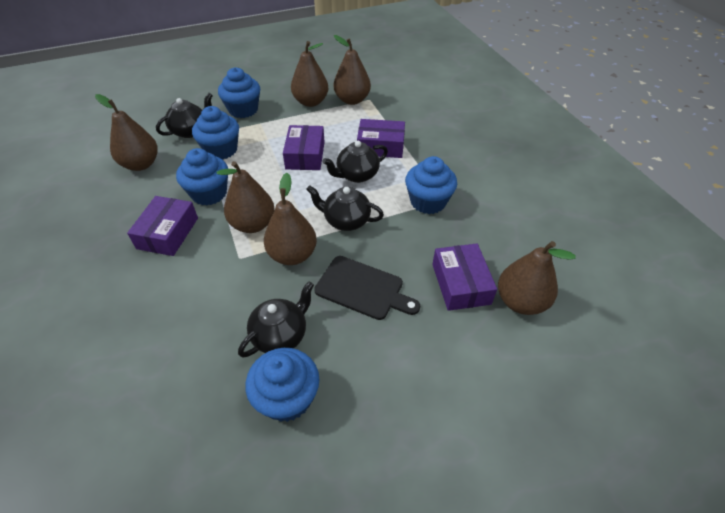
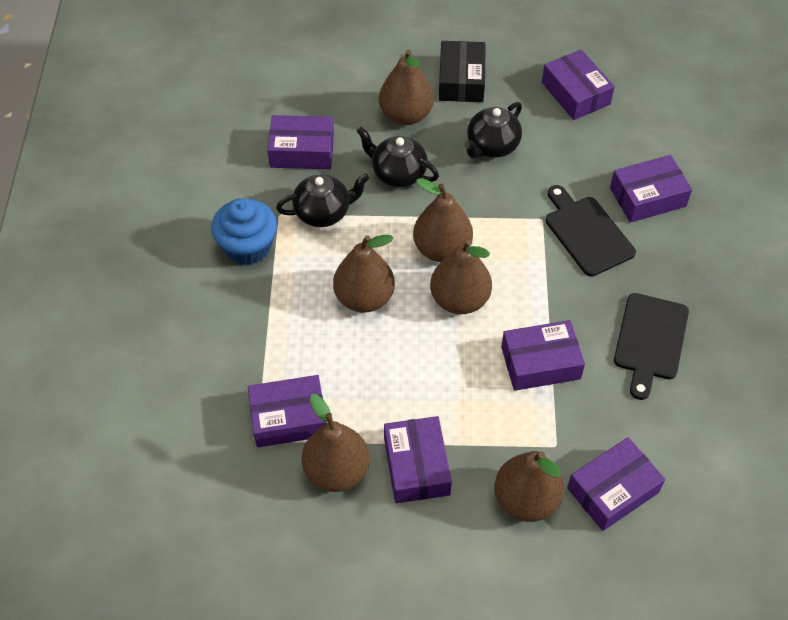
black box: none = 0 -> [439,41,486,102] = 1
black cutting board: [314,256,420,320] = 1 -> [546,185,636,277] [614,293,689,400] = 2
black teapot: [156,93,213,138] [238,281,314,357] [306,185,384,231] [323,141,388,183] = 4 -> [276,173,369,227] [357,127,439,187] [464,102,522,158] = 3
blue cupcake: [176,148,228,206] [192,106,239,160] [218,67,260,118] [245,348,320,422] [405,156,457,214] = 5 -> [211,198,277,265] = 1
purple box: [127,196,198,256] [283,125,325,170] [357,119,405,158] [432,243,497,311] = 4 -> [248,375,327,448] [268,115,334,169] [384,416,452,503] [501,320,585,391] [542,49,615,120] [567,437,665,531] [610,155,692,223] = 7

